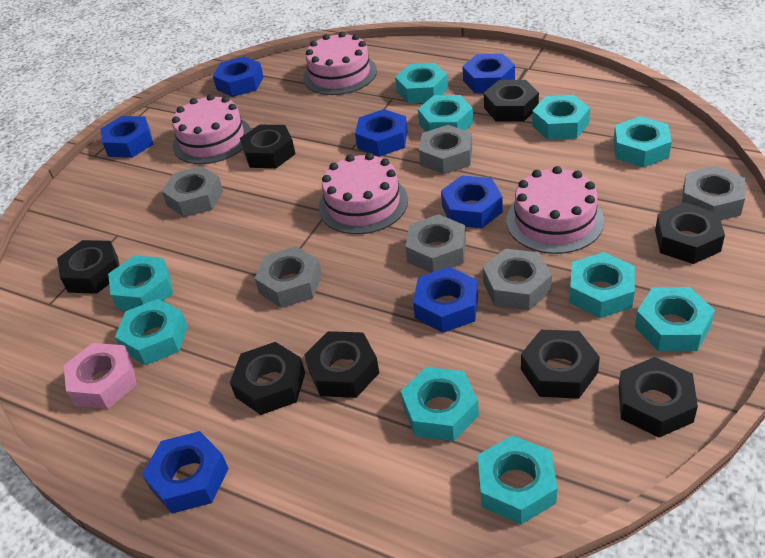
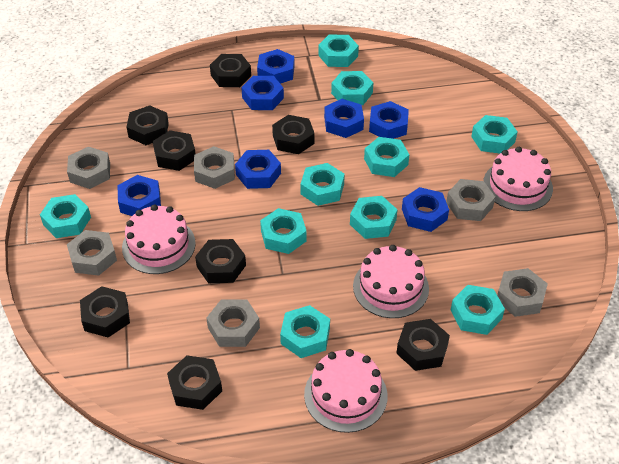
pink nut: [64,343,137,409] = 1 -> none = 0

